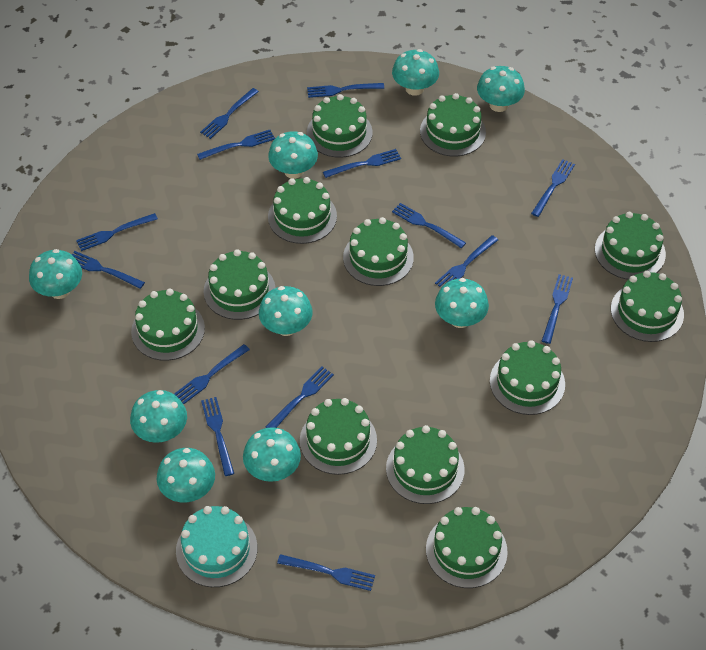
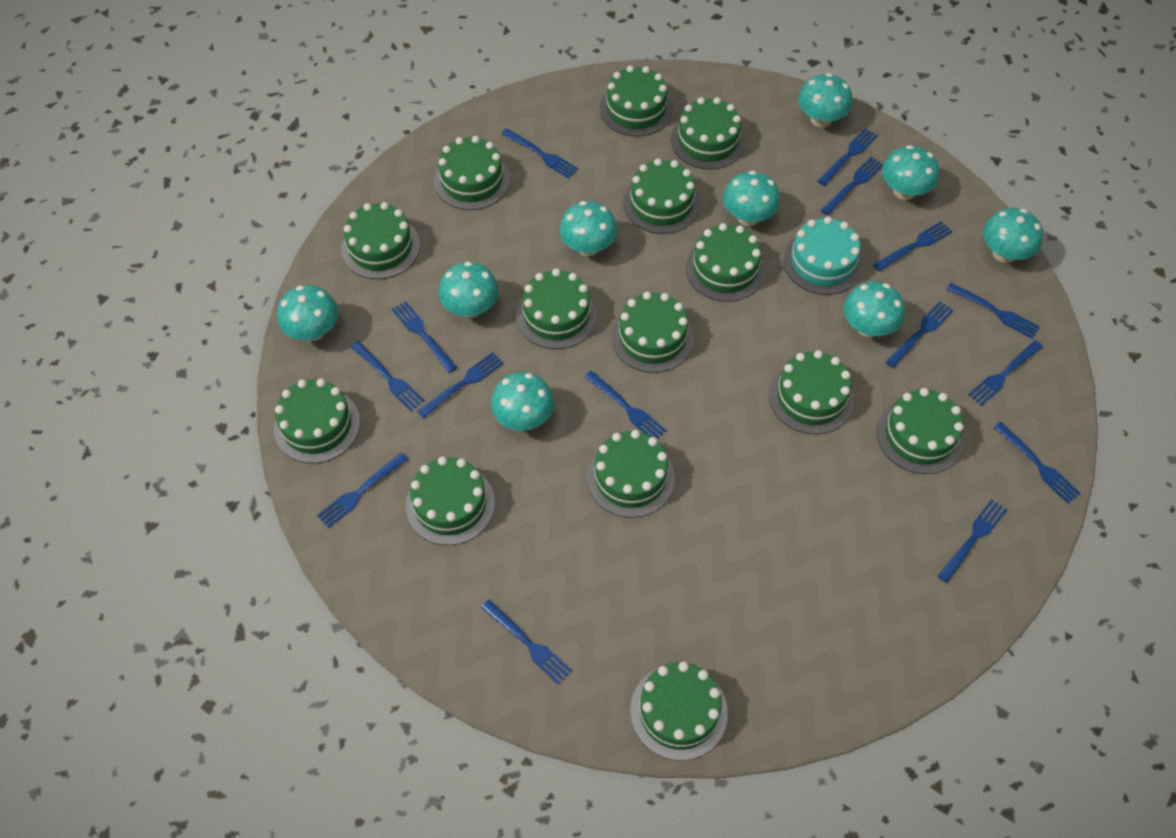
blue fork: [72,251,145,289] [76,213,158,251] [174,344,250,404] [197,130,275,160] [200,88,259,139] [201,397,234,476] [266,367,334,428] [277,554,375,591] [307,83,384,98] [323,149,401,178] [392,203,466,248] [435,235,498,288] [531,159,575,217] [542,274,573,344] = 14 -> [317,452,408,528] [350,341,424,411] [392,301,457,373] [417,352,504,418] [481,599,572,685] [501,128,578,179] [584,371,666,439] [817,128,878,186] [821,157,884,215] [873,221,952,271] [886,301,954,368] [938,499,1007,583] [947,283,1040,339] [968,340,1043,406] [993,422,1081,504] = 15
green cake: [131,289,205,361] [204,249,276,320] [268,177,337,244] [300,398,377,475] [307,94,372,158] [343,217,414,286] [386,425,465,504] [420,93,486,156] [426,507,508,588] [490,340,565,415] [595,212,666,280] [611,271,684,342] = 12 -> [274,379,360,463] [341,202,420,279] [406,457,495,545] [434,136,510,210] [516,268,597,349] [587,430,675,518] [600,66,673,137] [612,292,694,373] [623,158,700,234] [630,662,728,761] [671,97,745,169] [685,223,765,302] [769,350,854,434] [877,388,964,474] = 14

